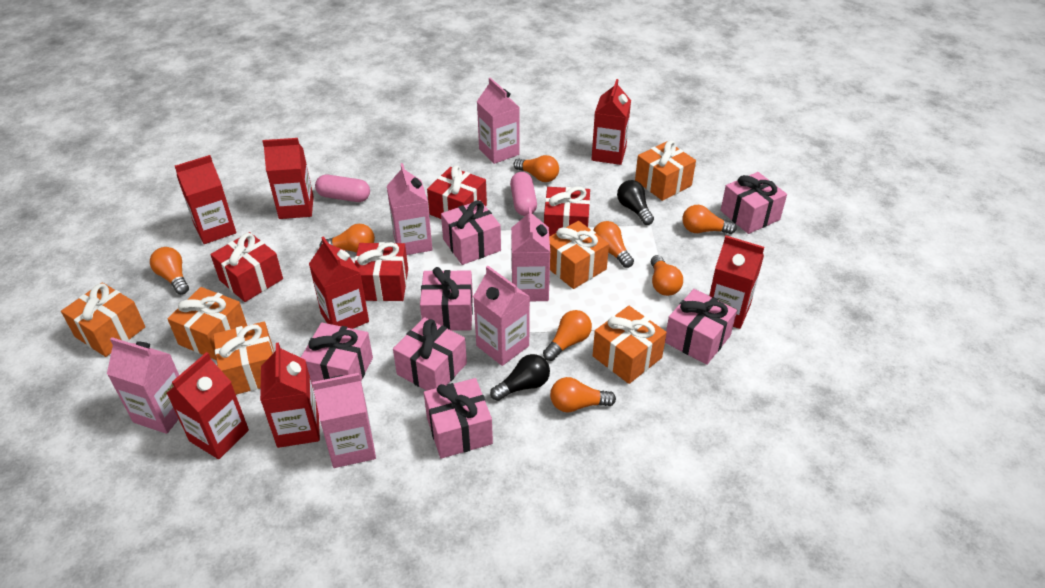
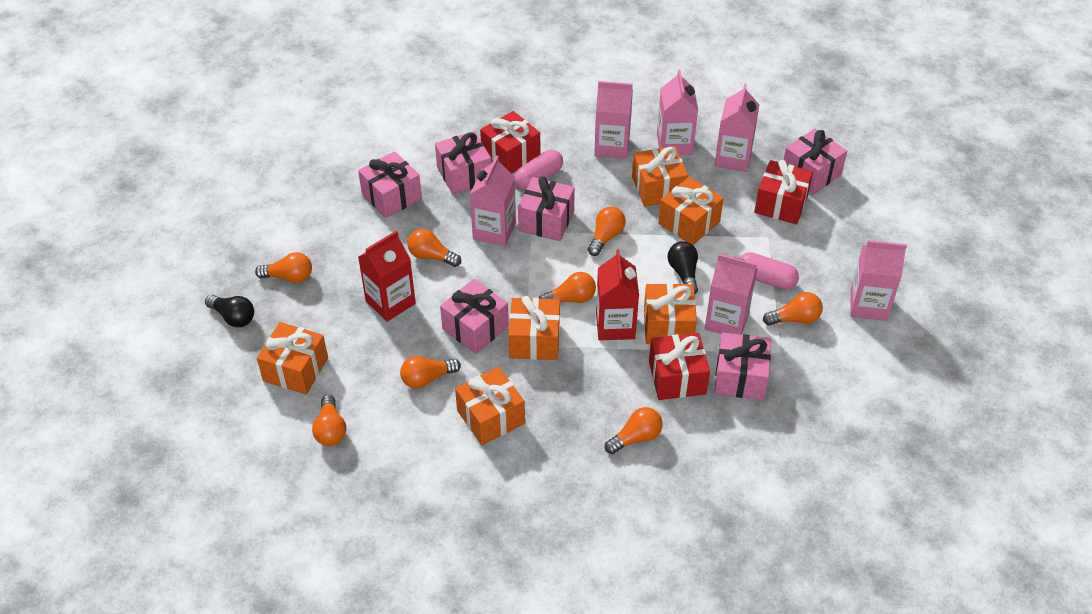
pink gift: [301,323,373,386] [393,317,467,391] [420,267,473,331] [424,378,493,459] [441,200,501,265] [665,289,737,365] [721,172,787,234] = 7 -> [358,151,422,218] [435,131,491,195] [440,279,509,354] [518,177,575,241] [714,332,771,400] [784,129,847,194] = 6
red carton: [167,352,249,459] [175,155,236,244] [260,342,320,448] [262,138,314,219] [309,236,369,329] [592,79,631,165] [709,235,764,329] = 7 -> [358,231,416,322] [596,249,639,340] = 2
red gift: [210,232,283,302] [355,242,408,301] [427,165,487,219] [544,187,590,237] = 4 -> [480,111,540,174] [649,333,710,400] [754,160,813,224] = 3

